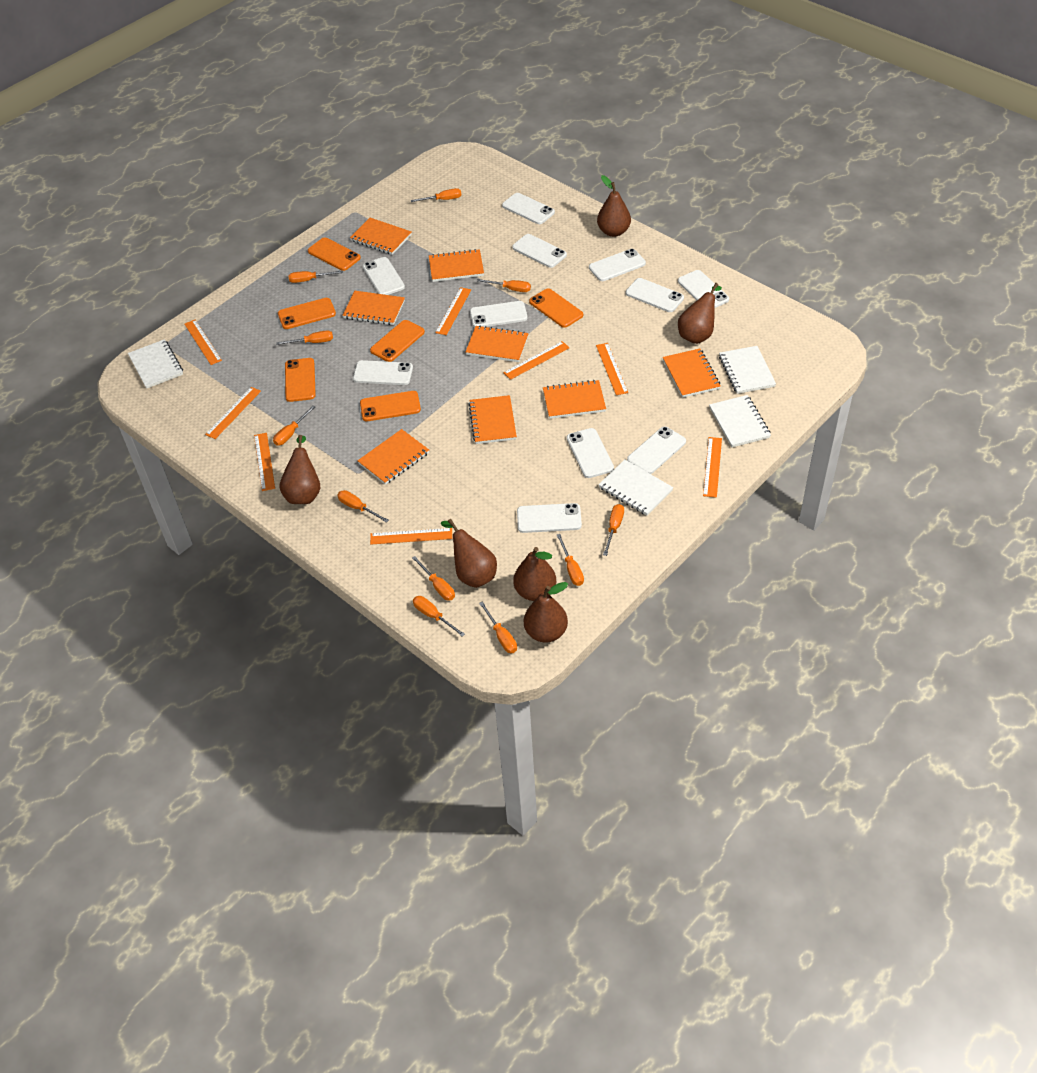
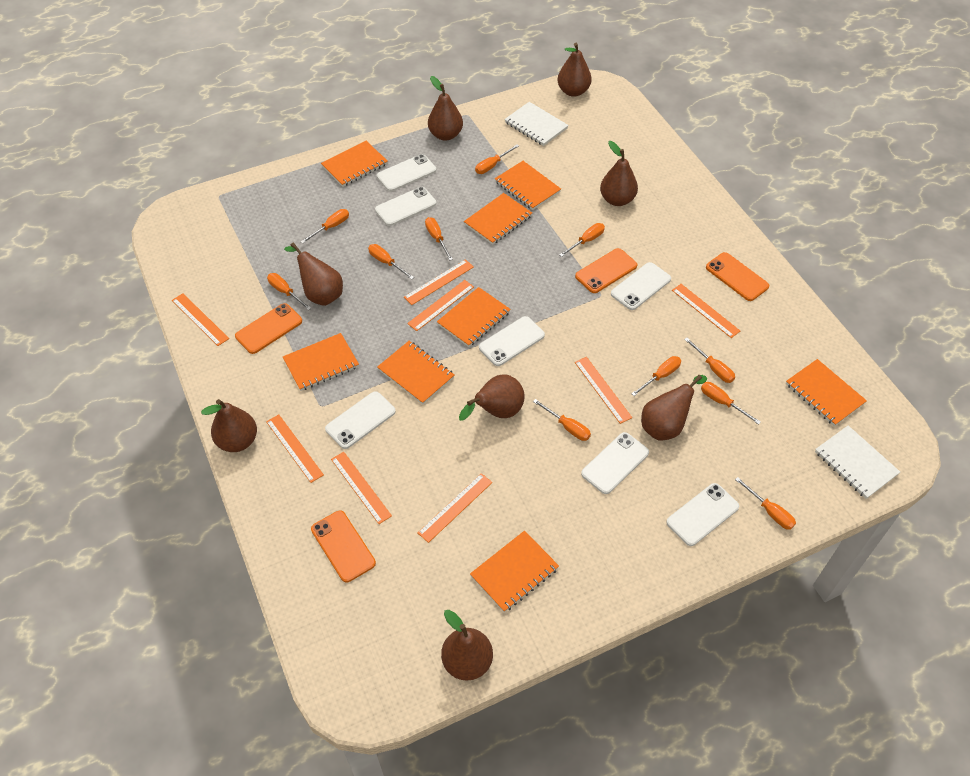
brown pear: [279,435,320,504] [441,519,497,588] [513,547,556,601] [524,582,568,643] [597,175,631,237] [678,283,722,344] = 6 -> [201,399,257,452] [284,243,343,306] [428,76,463,141] [441,610,493,680] [459,374,525,421] [557,43,592,97] [600,141,638,206] [641,375,707,440] = 8
orange phone: [278,298,336,329] [285,358,316,402] [308,237,361,271] [360,391,421,421] [370,320,425,362] [529,288,583,328] = 6 -> [235,303,302,354] [311,511,376,583] [575,248,637,293] [706,252,769,301] = 4
white notebook: [128,339,183,389] [598,459,673,516] [709,395,771,447] [719,346,776,394] = 4 -> [504,102,569,146] [815,425,900,499] = 2
white phone: [353,360,413,385] [363,257,405,295] [470,301,527,328] [502,193,555,224] [512,234,567,268] [517,503,582,533] [567,428,614,478] [589,249,646,281] [626,278,684,312] [627,426,686,474] [678,270,729,308] = 11 -> [325,391,396,449] [375,187,436,226] [377,154,436,191] [479,316,545,366] [581,432,649,494] [611,262,671,310] [666,483,739,546] = 7

